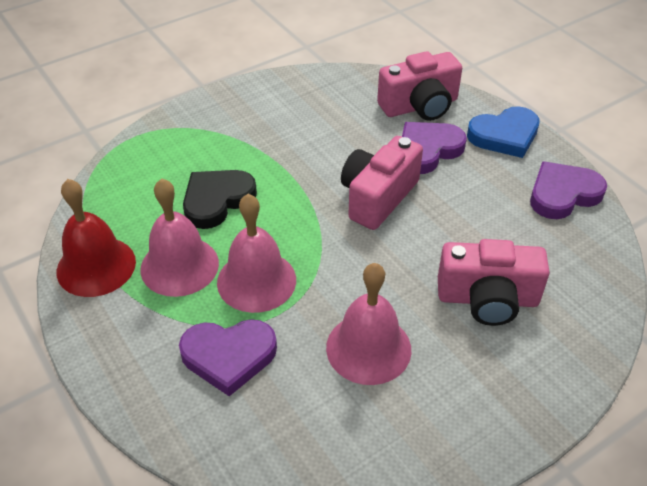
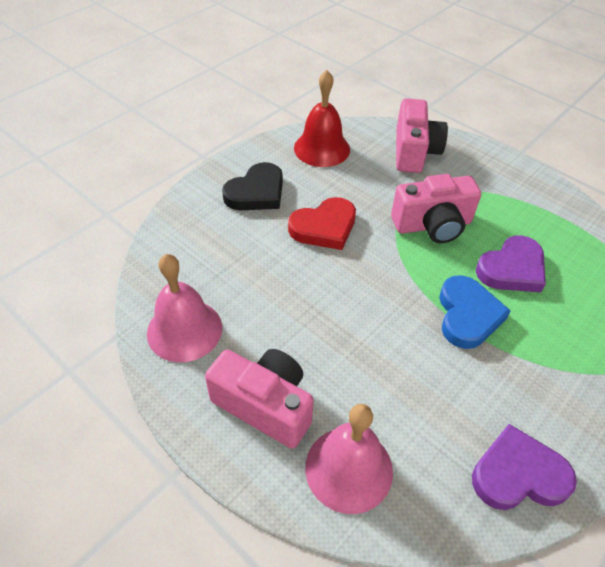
pink bell: [140,178,219,297] [217,194,296,313] [326,263,411,385] = 3 -> [147,254,222,362] [305,404,393,514] = 2
purple heart: [179,319,277,396] [402,122,467,174] [530,161,607,219] = 3 -> [472,424,577,510] [476,236,546,292] = 2
red heart: none = 0 -> [288,197,356,250] = 1

